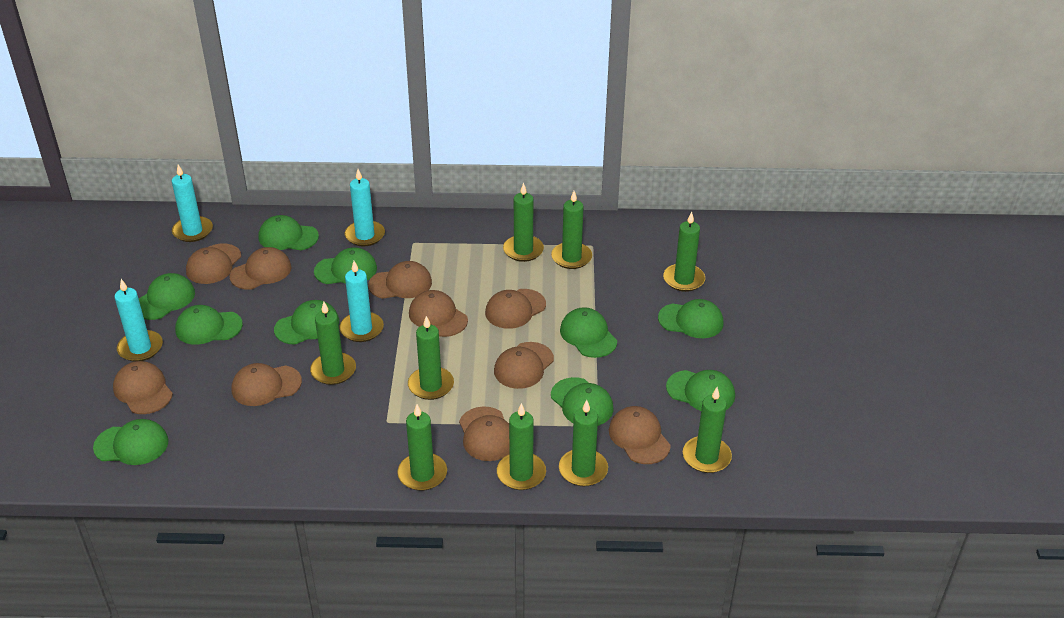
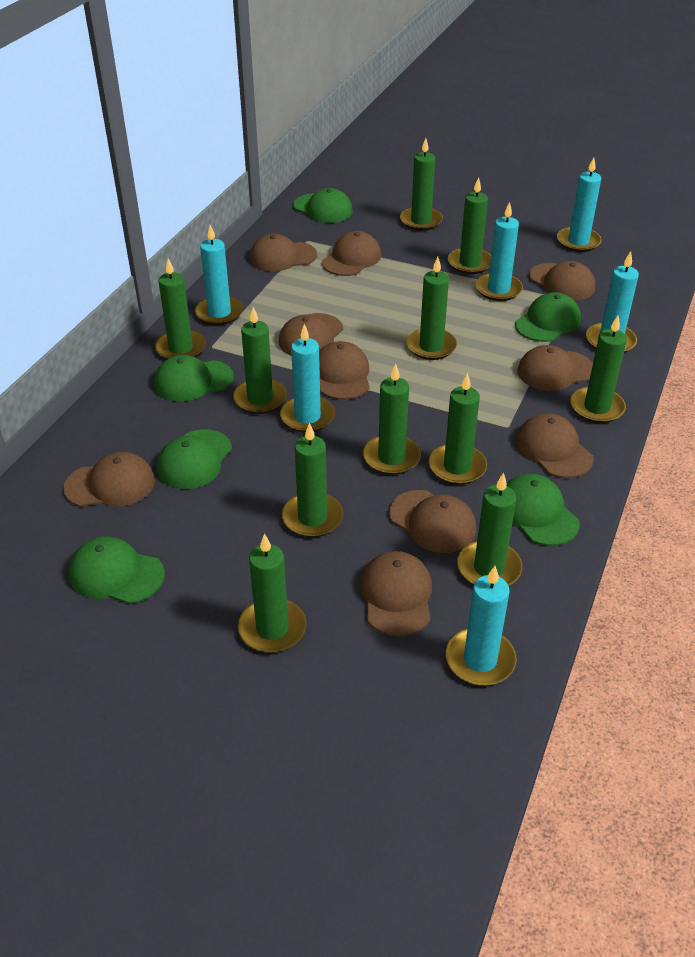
green candle: [310,302,356,385] [397,404,447,491] [408,316,454,400] [497,403,546,490] [503,183,544,262] [551,191,592,269] [559,400,608,486] [663,212,705,292] [683,387,732,473] = 9 -> [155,258,206,359] [233,307,287,414] [238,533,307,653] [282,423,343,537] [363,364,421,475] [400,138,443,231] [406,257,457,360] [429,373,487,485] [448,177,491,274] [457,473,522,586] [570,316,627,423] = 11
green cap: [93,419,169,465] [139,273,195,320] [175,305,243,345] [258,215,319,250] [274,300,339,345] [314,247,377,284] [551,377,614,426] [560,307,617,358] [658,299,724,338] [666,370,735,411] = 10 -> [69,536,165,604] [154,355,234,402] [157,429,232,489] [293,188,353,223] [507,474,580,546] [515,292,581,342] = 6
turquoise candle: [115,279,163,362] [172,164,213,242] [339,261,384,342] [345,169,385,246] = 4 -> [195,225,243,325] [280,324,335,433] [446,566,517,686] [476,202,523,301] [557,158,602,252] [586,251,639,353] = 6

